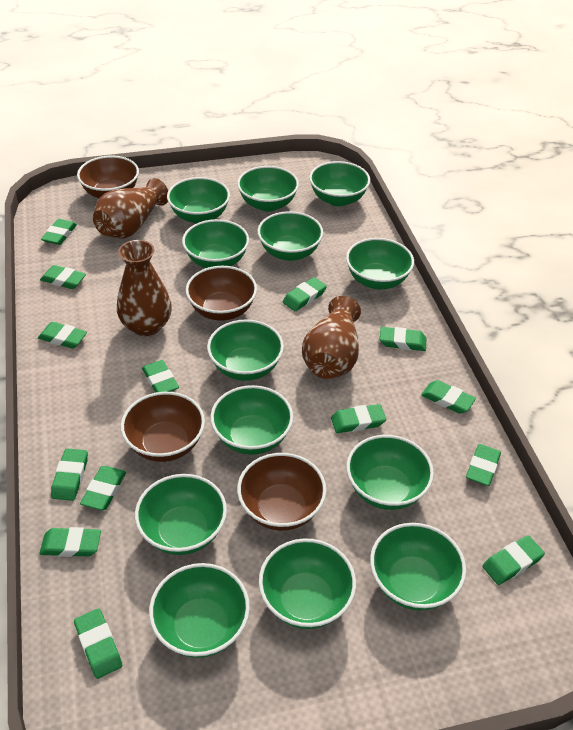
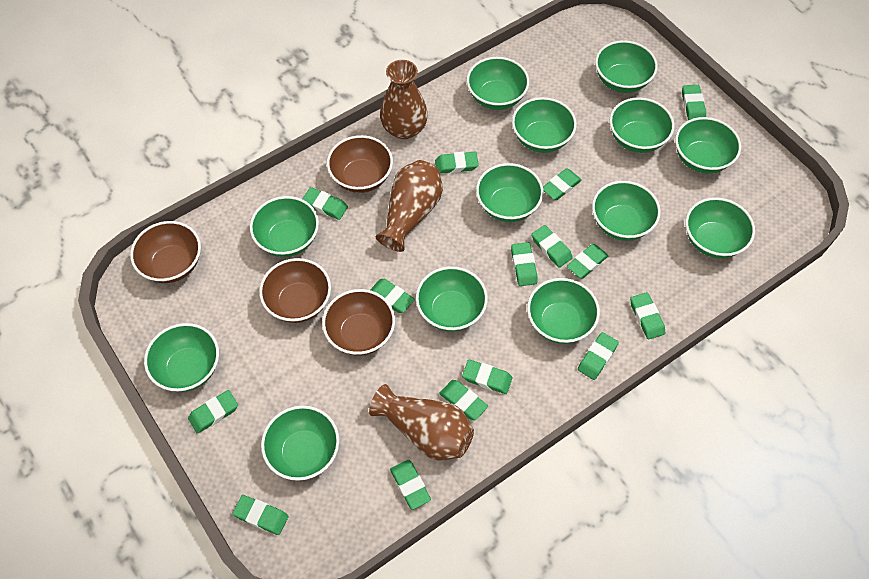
green eraser: [38,322,87,349] [40,265,86,289] [40,527,101,557] [41,219,77,245] [51,448,88,501] [74,609,122,679] [80,466,126,510] [142,360,179,393] [283,277,327,311] [331,404,386,433] [380,327,426,351] [421,380,476,414] [466,444,501,486] [482,535,545,585] = 14 -> [188,390,238,434] [233,495,289,535] [303,187,348,220] [370,279,415,313] [390,460,431,510] [435,152,479,174] [439,380,488,420] [462,360,512,394] [511,242,538,286] [531,225,573,268] [543,168,582,200] [567,244,609,278] [578,332,619,380] [630,292,665,339] [682,85,706,120] = 15

